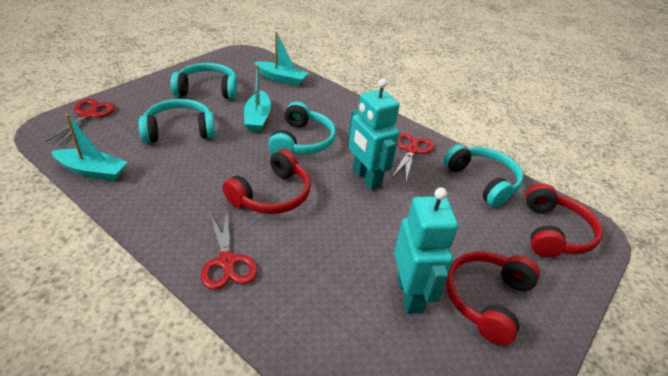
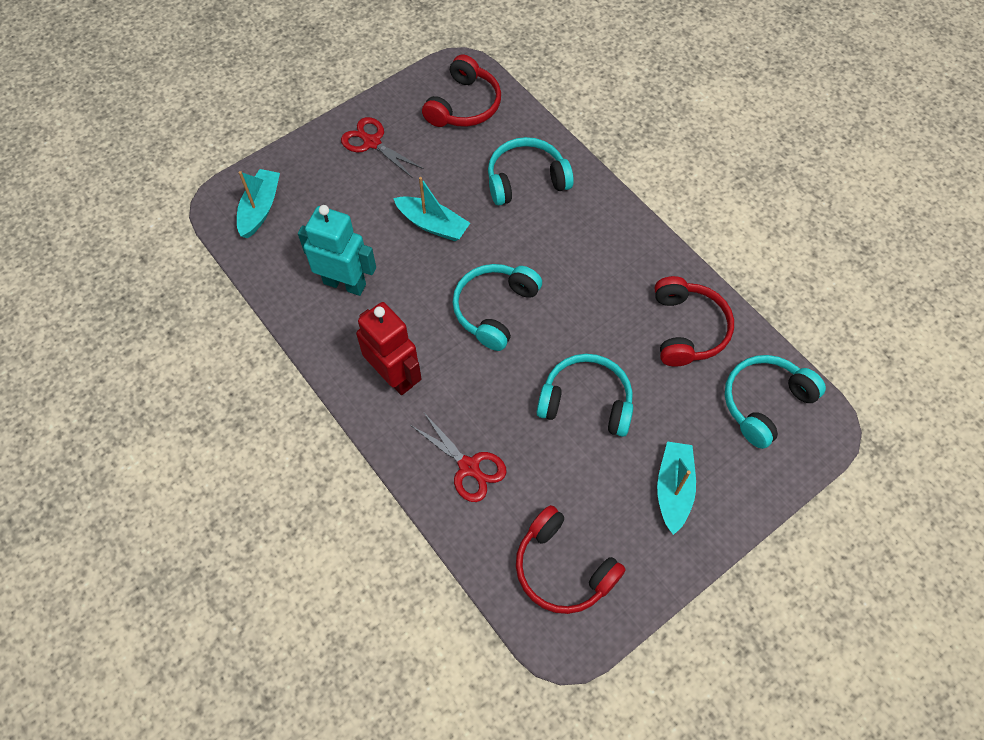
red robot: none = 0 -> [356,302,422,395] = 1
red scissors: [45,99,115,146] [201,211,258,290] [391,133,434,181] = 3 -> [341,117,424,178] [410,413,507,502] = 2
turquoise robot: [349,78,400,190] [394,187,458,314] = 2 -> [298,205,376,296] = 1

